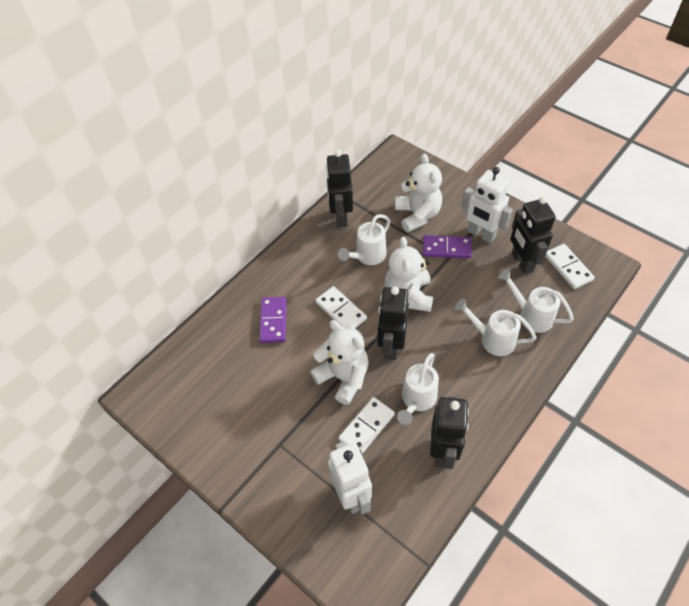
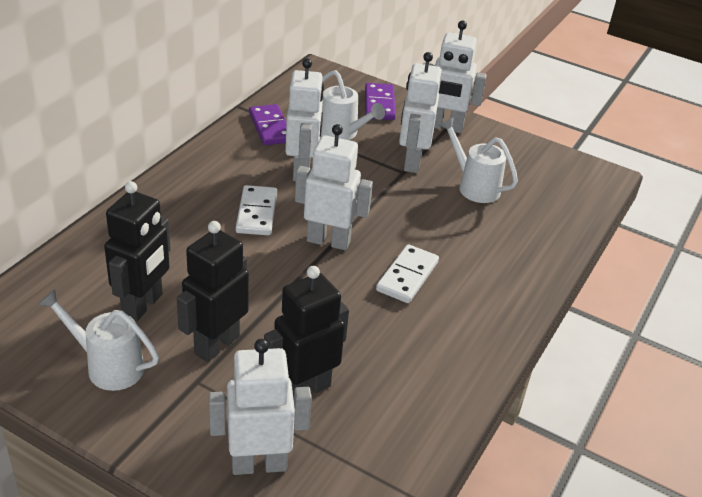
black robot: [326,150,353,227] [377,287,409,360] [430,397,469,469] [510,196,556,274] = 4 -> [104,181,171,322] [177,221,249,362] [264,266,349,399] = 3
white domino: [316,286,367,328] [339,397,395,454] [545,244,595,289] = 3 -> [236,185,277,235] [376,244,439,303] = 2
white robot: [328,441,372,514] [461,167,513,243] = 2 -> [209,339,312,475] [285,58,324,181] [295,124,373,250] [399,52,441,173] [424,21,487,133] = 5
white teddy bear: [310,320,369,405] [385,237,433,312] [395,154,442,232] = 3 -> none = 0
white watering can: [338,214,391,265] [397,353,439,425] [455,299,537,356] [498,269,574,333] = 4 -> [38,289,159,391] [321,70,385,140] [439,117,518,203] = 3

